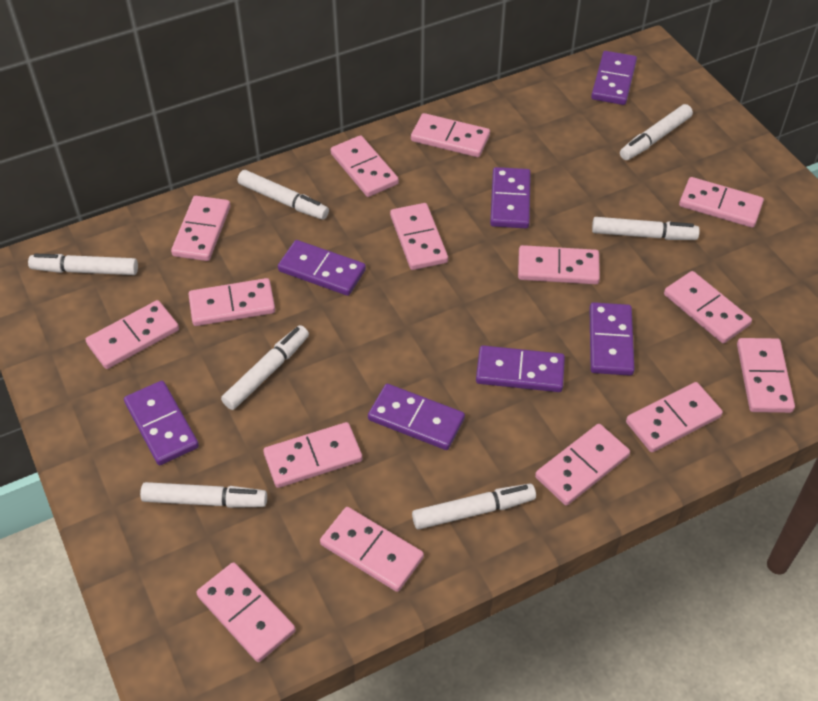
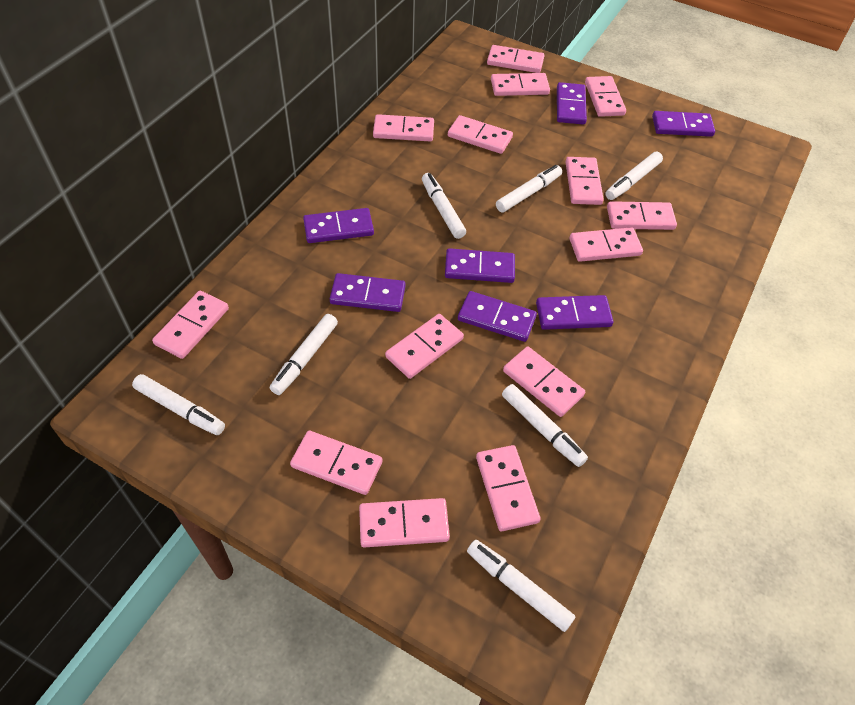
pink domino: [86,300,179,369] [171,196,230,261] [188,278,275,326] [196,562,296,662] [263,422,362,488] [320,507,424,592] [331,135,399,197] [390,203,448,270] [411,113,490,157] [518,245,600,284] [535,424,630,506] [626,382,723,452] [664,271,752,343] [679,177,764,228] [737,338,795,413] = 15 -> [152,291,229,359] [290,431,383,495] [359,498,450,548] [373,114,434,141] [385,314,464,379] [448,115,513,154] [476,445,541,531] [487,45,545,73] [491,73,550,96] [503,347,585,417] [566,157,604,205] [570,227,643,262] [585,76,626,117] [607,201,677,230] = 14

